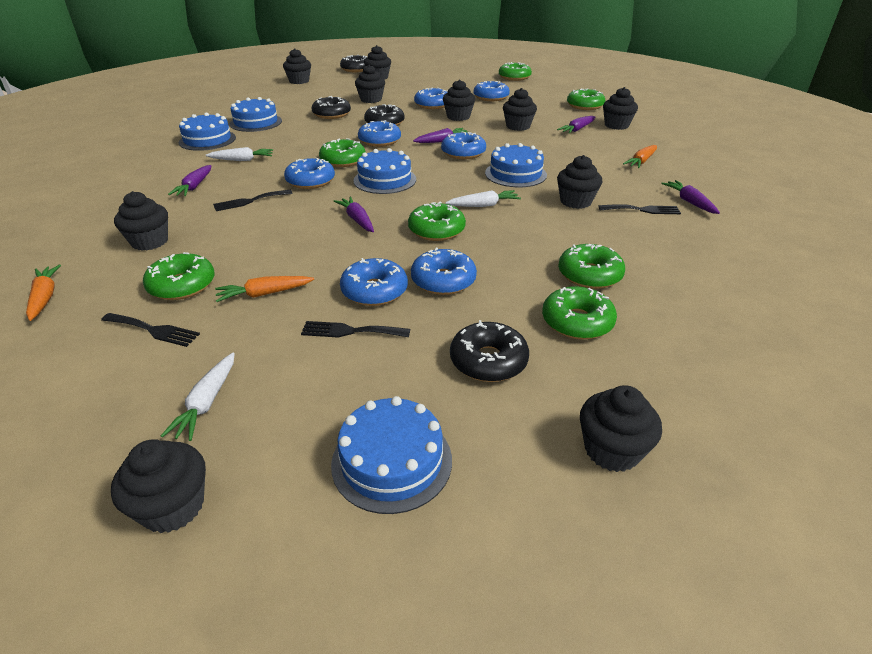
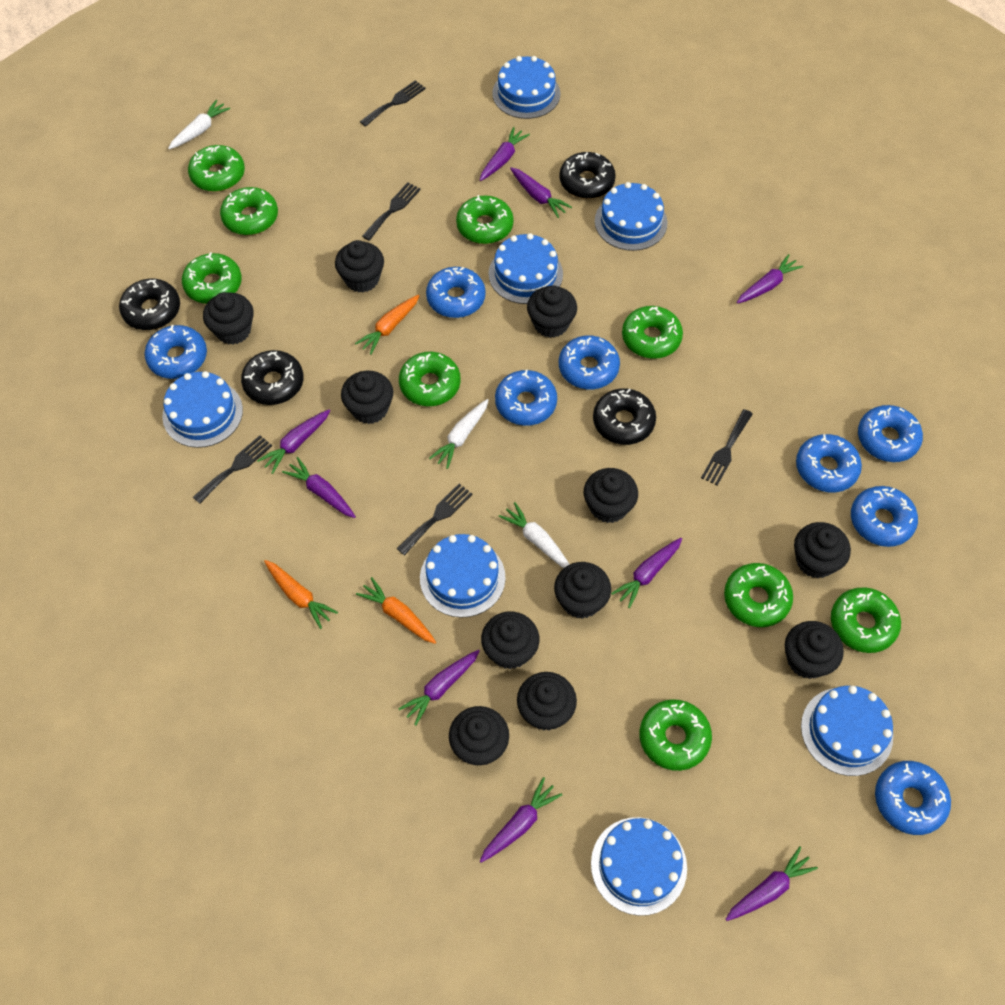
black cupcake: [111,439,206,533] [114,191,168,251] [283,48,311,84] [355,64,385,103] [364,45,391,80] [443,80,475,121] [503,88,537,131] [557,155,602,209] [580,385,662,472] [603,87,638,130] = 10 -> [203,292,254,345] [335,240,384,293] [341,371,393,424] [449,706,509,766] [481,612,539,669] [517,672,577,730] [527,285,577,338] [554,562,611,619] [584,468,638,523] [785,621,844,679] [794,522,851,578] = 11
black fork: [101,313,200,347] [213,190,293,211] [301,321,410,338] [599,204,681,214] = 4 -> [193,435,272,504] [360,80,426,127] [362,182,421,241] [397,484,473,555] [701,409,753,486] = 5
blue cake: [179,112,236,151] [229,97,282,132] [331,396,452,514] [353,148,416,194] [485,143,547,187] = 5 -> [162,371,243,448] [420,534,506,618] [488,233,563,304] [492,56,560,119] [591,817,687,916] [595,182,667,251] [801,686,893,776] = 7
blue donut: [284,158,335,189] [340,258,408,306] [358,120,401,147] [411,248,477,295] [414,87,448,109] [441,132,486,159] [474,81,510,101] = 7 -> [144,325,207,379] [426,267,486,318] [495,370,557,426] [559,335,620,389] [796,434,862,493] [851,486,918,547] [858,405,923,462] [875,761,951,835] = 8
green donut: [143,252,215,300] [319,138,366,167] [408,201,466,241] [499,62,532,81] [542,286,617,340] [558,244,625,289] [567,88,605,110] = 7 -> [182,252,242,304] [188,145,245,192] [220,187,278,235] [399,352,461,406] [456,195,514,244] [622,306,683,359] [640,699,712,771] [724,563,793,627] [831,587,901,653] = 9
purple carrot: [168,165,211,196] [334,196,374,232] [413,128,467,143] [557,116,595,134] [661,180,720,214] = 5 -> [257,410,330,474] [282,457,356,518] [398,650,480,726] [480,127,530,181] [480,777,562,863] [510,167,572,218] [611,538,682,608] [726,846,818,921] [737,254,803,304] = 9

